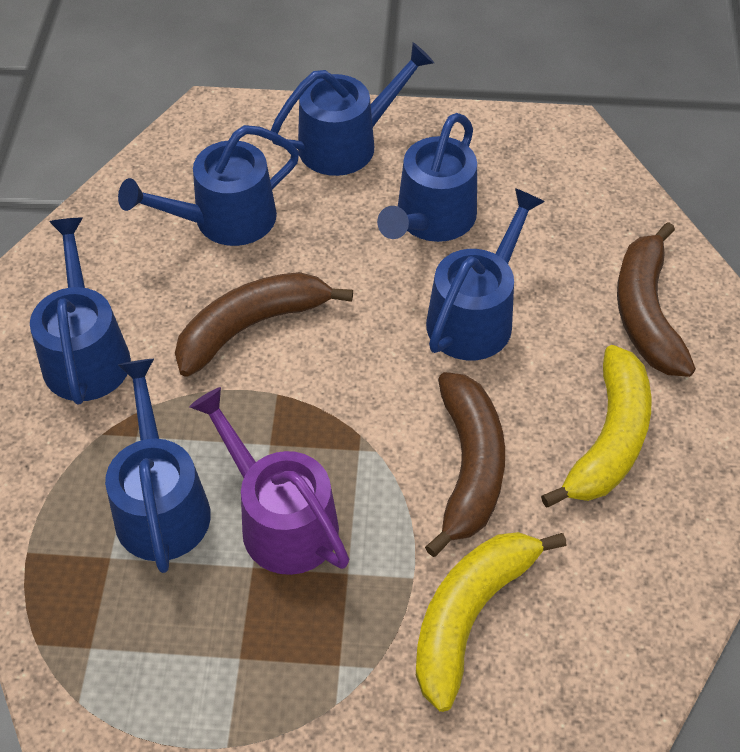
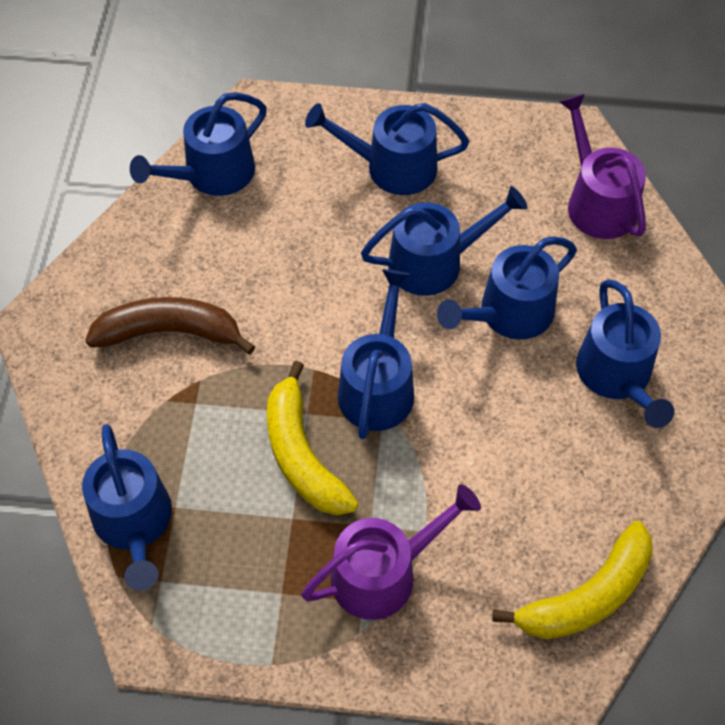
blue watering can: [30,218,131,405] [105,359,211,573] [118,125,299,246] [271,43,434,176] [377,113,477,242] [426,188,545,360] = 6 -> [82,424,172,591] [130,92,267,196] [305,103,469,195] [338,269,414,439] [361,186,528,296] [437,236,577,340] [576,279,674,428] = 7
brown banana: [175,272,353,377] [425,372,505,557] [617,222,696,377] = 3 -> [85,297,255,355] = 1
purple watering can: [189,387,349,575] = 1 -> [301,484,481,620] [559,94,646,239] = 2

